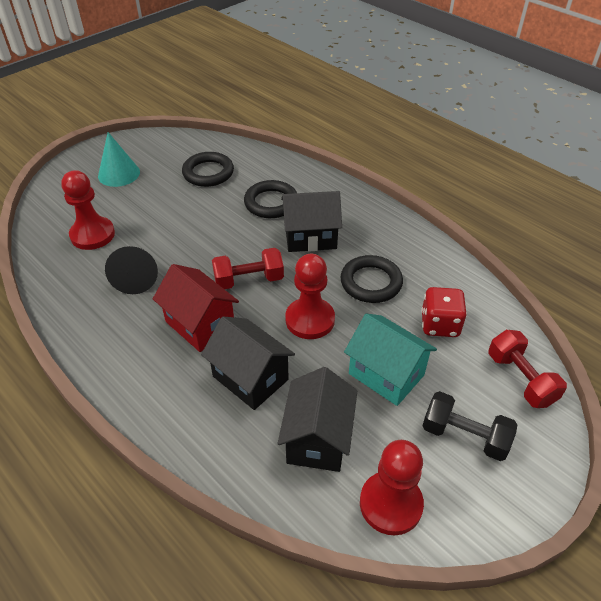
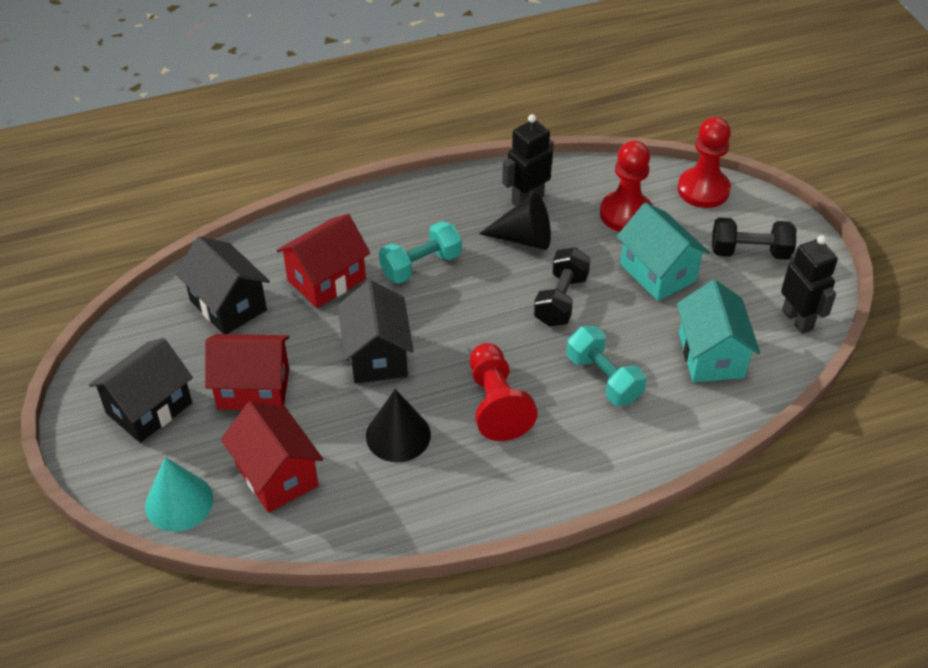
black cone: [105,246,158,294] = 1 -> [366,389,431,462] [479,193,551,250] = 2
black dumbbell: [422,391,517,461] = 1 -> [534,247,590,327] [712,218,796,260] = 2
black ring: [182,152,234,187] [244,180,297,218] [340,255,403,303] = 3 -> none = 0
black robot: none = 0 -> [502,114,554,206] [781,235,838,334] = 2
red dice: [421,287,467,337] = 1 -> none = 0
red dumbbell: [212,248,284,289] [488,330,567,408] = 2 -> none = 0
red house: [153,264,239,352] = 1 -> [205,334,290,410] [221,402,323,513] [276,214,370,308] = 3
turquoise dumbbell: none = 0 -> [379,221,462,283] [567,326,646,406] = 2
turquoise house: [344,313,437,406] = 1 -> [616,202,710,301] [677,280,760,382] = 2

